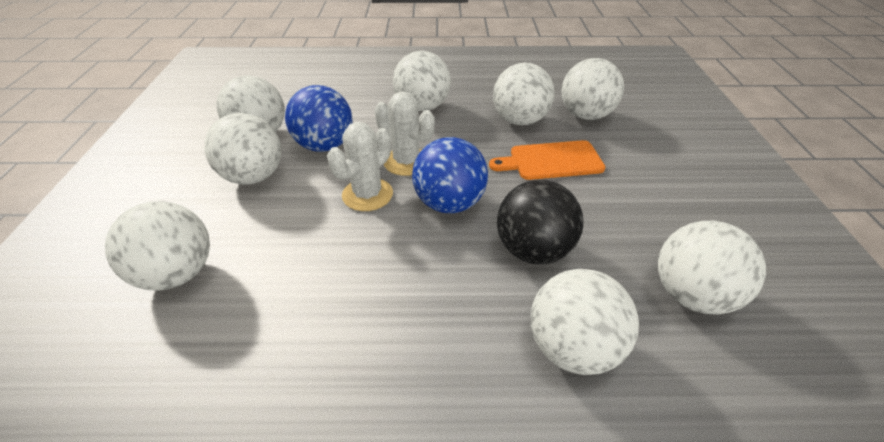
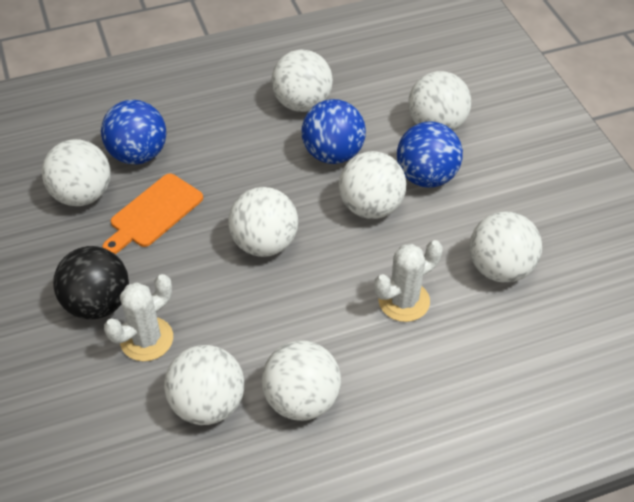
blue ball: [285,85,352,152] [412,137,488,213] = 2 -> [101,100,166,164] [302,99,366,164] [397,121,463,188] = 3

